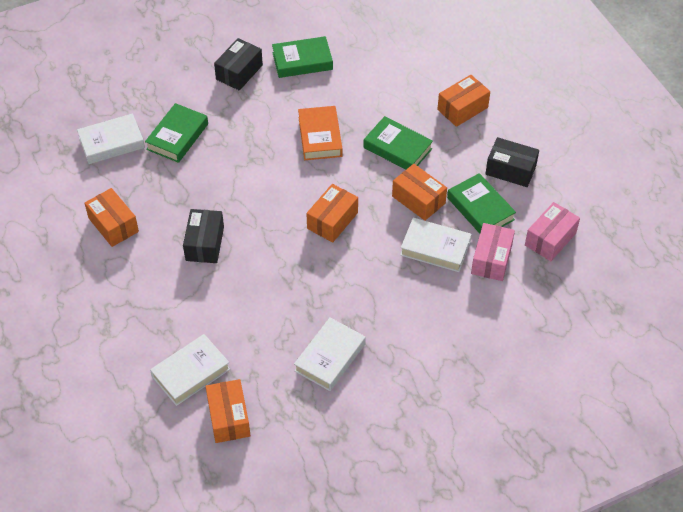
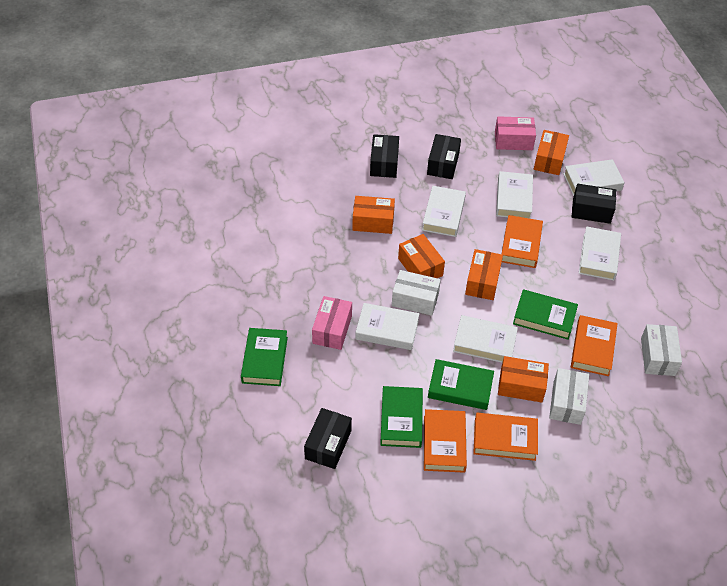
black box: [183,209,224,263] [214,38,263,90] [486,137,539,187] = 3 -> [304,408,352,469] [370,134,399,178] [427,134,461,179] [572,184,616,224] = 4
orange book: [298,106,343,160] = 1 -> [424,409,467,473] [473,413,538,461] [502,215,543,268] [571,315,618,376] = 4
white book: [77,113,145,164] [150,334,230,406] [294,317,366,391] [400,218,472,272] = 4 -> [355,303,419,350] [422,186,466,237] [453,315,518,363] [496,171,533,219] [563,159,625,196] [579,226,621,281] = 6
white box: none = 0 -> [392,270,441,316] [549,368,589,425] [641,324,682,376] = 3

